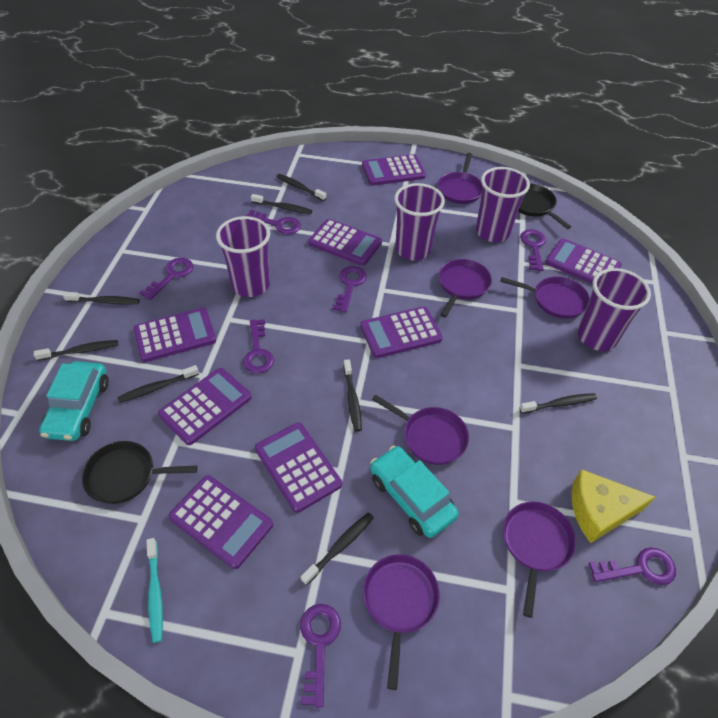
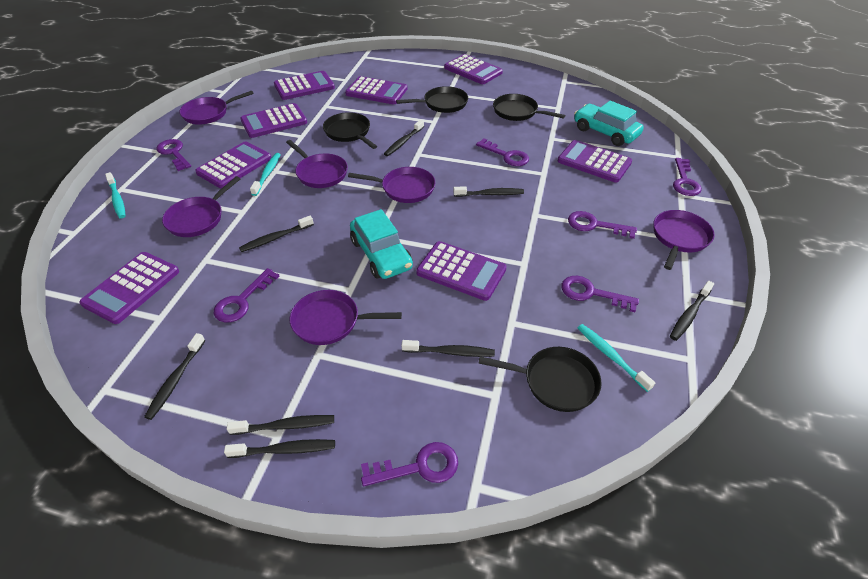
black pan: [82,441,197,504] [518,184,571,229] = 2 -> [323,112,377,149] [396,86,468,113] [478,347,602,412] [493,94,565,121] = 4
purple cup: [216,216,270,297] [394,183,445,261] [476,167,530,242] [577,268,651,351] = 4 -> none = 0
turquoise toothbrush: [146,538,163,643] = 1 -> [105,172,126,218] [250,153,281,196] [578,324,655,392] = 3
yellow cheese: [571,469,655,543] = 1 -> none = 0

